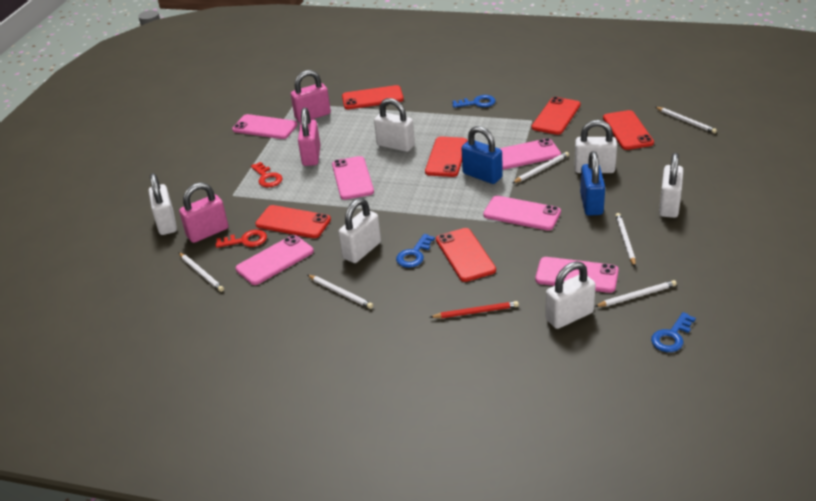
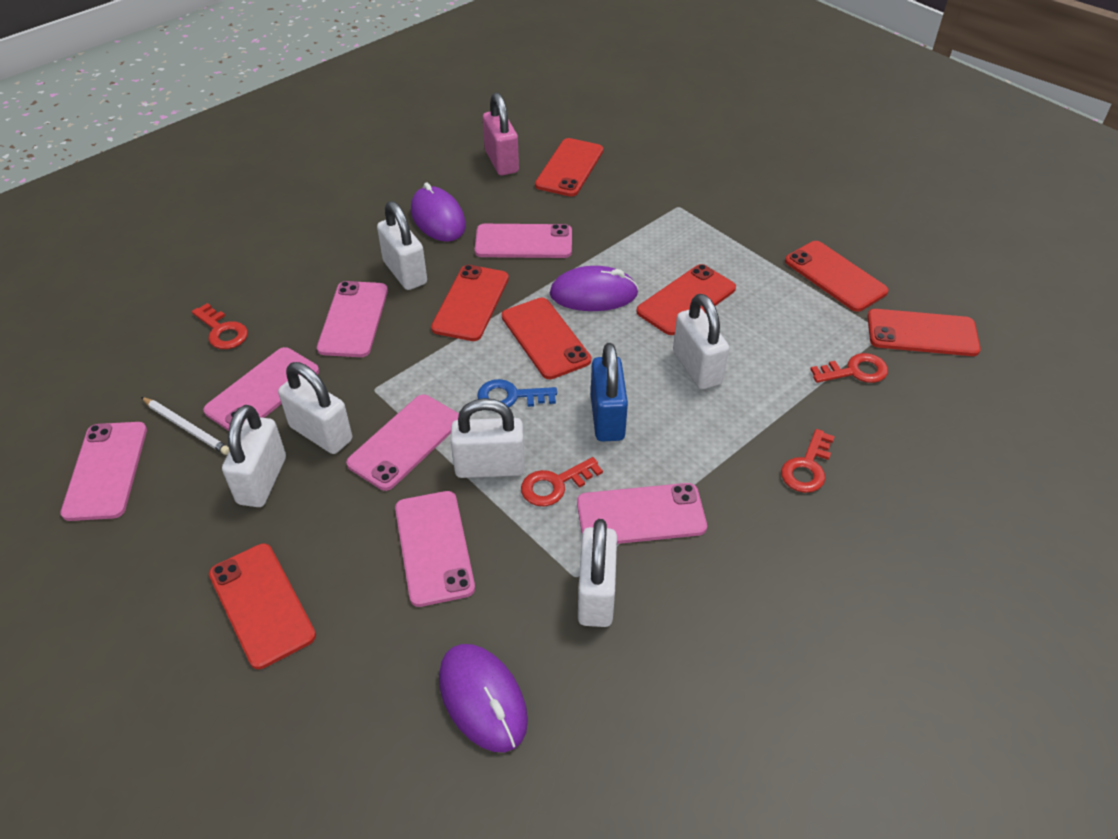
blue key: [396,234,435,268] [452,95,496,108] [651,312,696,352] = 3 -> [477,379,557,407] = 1
blue padlock: [461,126,503,184] [580,151,605,216] = 2 -> [591,343,628,442] = 1
pink padlock: [179,182,229,243] [291,70,331,123] [298,108,321,166] = 3 -> [483,93,519,175] = 1
pink phone: [232,114,298,139] [236,235,314,285] [332,156,374,200] [483,196,561,231] [499,138,561,170] [535,257,619,293] = 6 -> [60,422,147,521] [203,347,319,431] [317,281,388,357] [346,395,459,491] [395,491,475,607] [475,224,572,258] [577,483,707,544] = 7
purple mouse: none = 0 -> [411,183,466,242] [439,644,528,752] [549,266,639,311] = 3
red key: [215,230,267,248] [251,162,283,187] = 2 -> [192,303,248,349] [521,457,603,507] [781,429,835,493] [810,353,888,383] = 4
red pencil: [430,301,519,318] = 1 -> none = 0
red phone: [255,205,331,238] [342,85,404,109] [425,137,467,177] [436,228,496,282] [532,97,581,135] [603,110,654,150] = 6 -> [209,543,316,669] [431,265,509,341] [502,298,591,379] [535,138,603,197] [636,264,736,335] [785,241,889,312] [867,309,981,356] = 7
white pencil: [178,252,224,292] [308,275,373,309] [513,152,569,183] [594,280,677,307] [615,213,636,267] [656,107,717,133] = 6 -> [141,397,230,455] = 1

